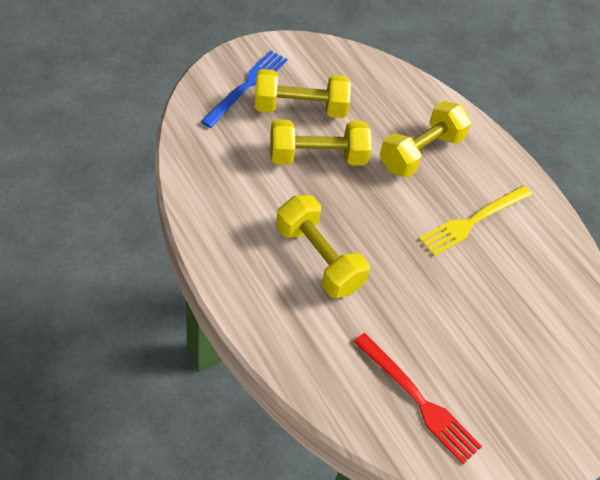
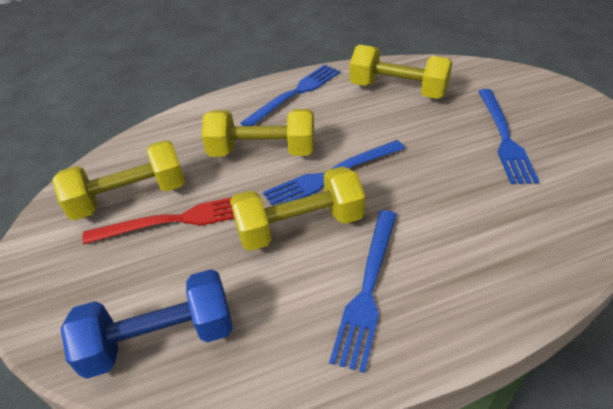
blue dumbbell: none = 0 -> [61,269,233,379] = 1
blue fork: [201,50,288,128] = 1 -> [240,65,340,126] [263,140,405,206] [329,210,397,373] [478,89,539,184] = 4
yellow fork: [419,185,532,256] = 1 -> none = 0

